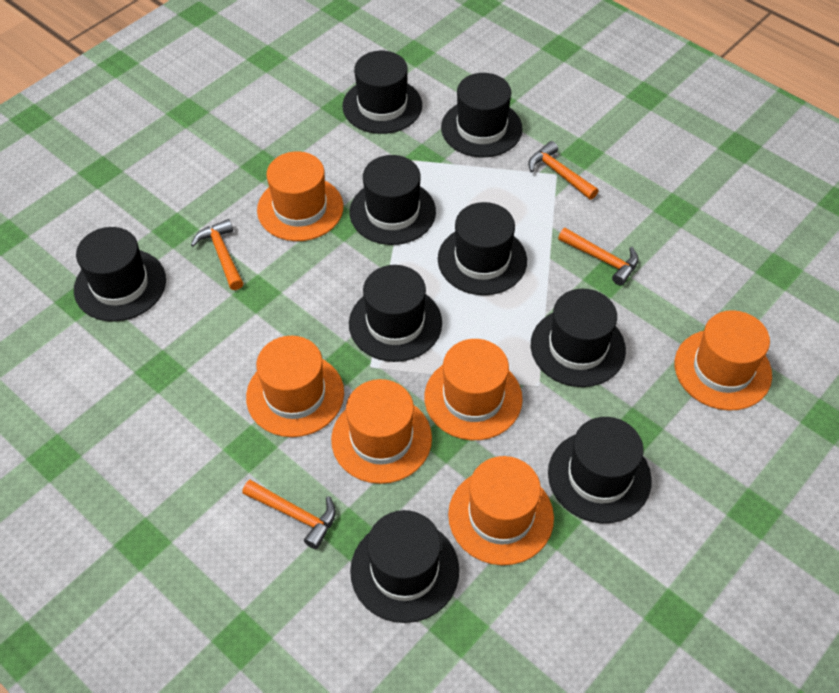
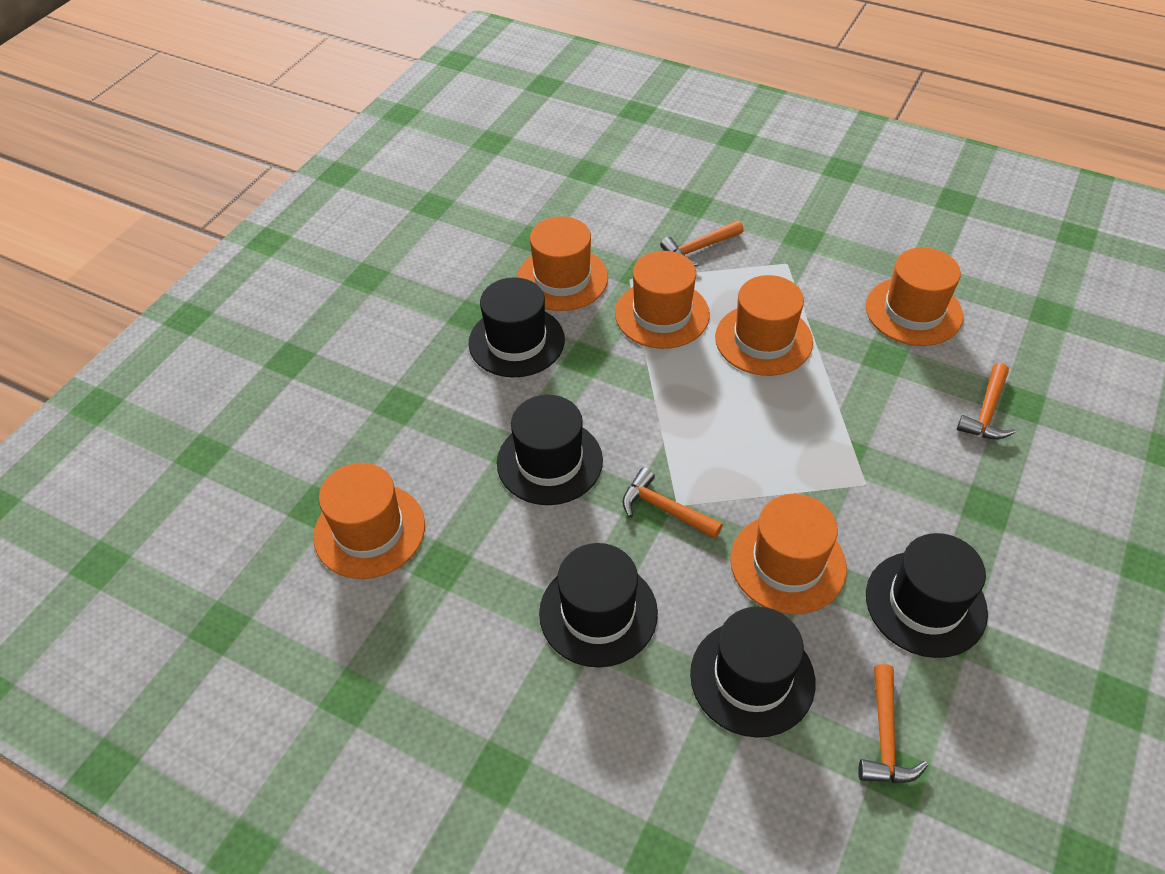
black hat: [74,227,166,322] [342,51,422,134] [349,265,442,362] [350,155,436,245] [350,510,459,623] [438,202,527,295] [441,73,523,157] [531,289,626,387] [548,417,652,523] = 9 -> [469,277,565,377] [497,395,603,505] [539,543,658,668] [690,607,815,738] [866,533,988,658] = 5

